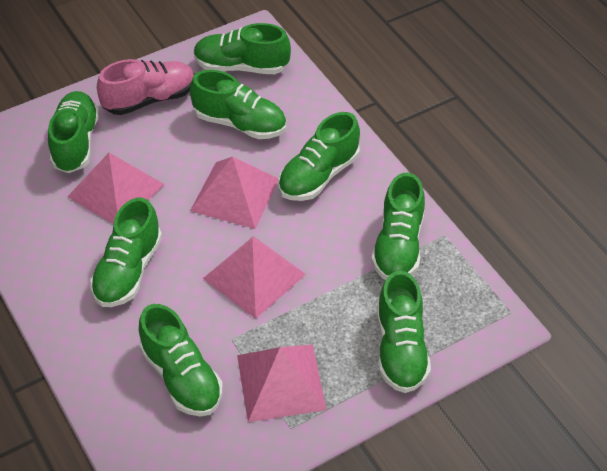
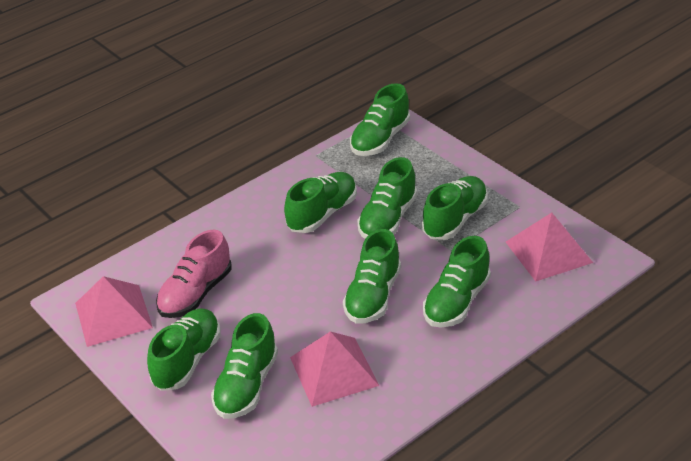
pink pyramid: [67,153,165,224] [190,157,278,229] [203,236,306,319] [237,344,327,422] = 4 -> [75,276,153,347] [290,331,379,407] [506,213,593,282] = 3

